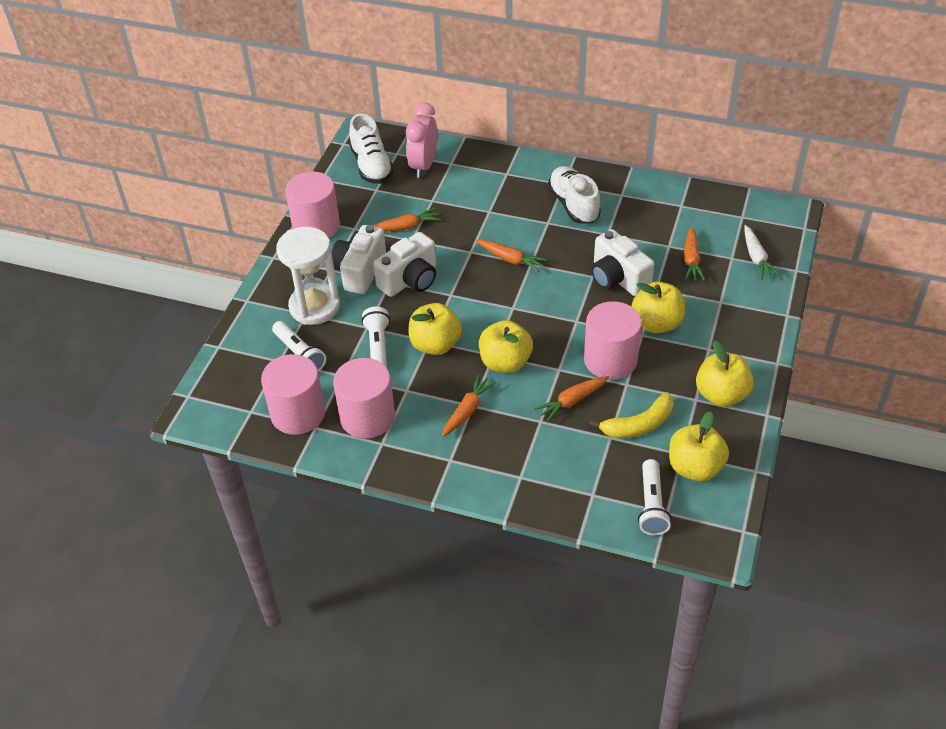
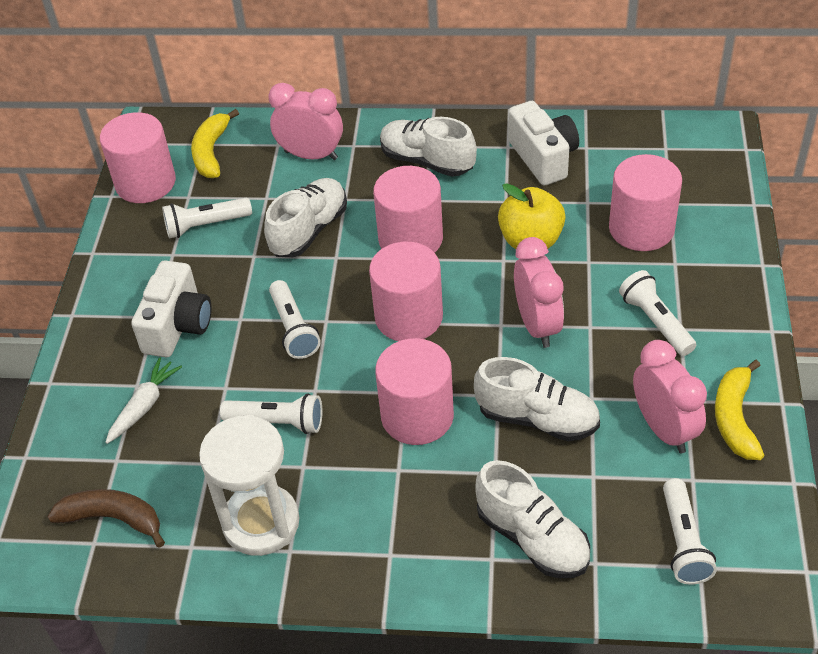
brown banana: none = 0 -> [48,489,165,548] = 1
orange carrot: [373,208,441,231] [442,374,497,437] [476,240,547,272] [534,376,609,422] [684,227,705,281] = 5 -> none = 0
pink clock: [406,102,437,178] = 1 -> [268,83,343,160] [514,237,564,348] [633,340,707,453] = 3
pink cylinder: [261,354,325,435] [285,172,340,238] [333,358,395,439] [584,301,642,380] = 4 -> [100,112,176,203] [369,242,443,341] [373,166,443,253] [375,338,454,445] [609,154,682,251] = 5
white camera: [332,225,386,294] [373,232,436,297] [591,229,654,296] = 3 -> [131,260,212,357] [508,101,579,185] = 2
white flashlight: [272,321,326,372] [361,307,390,368] [638,459,671,535] = 3 -> [162,198,252,238] [220,393,322,434] [269,280,321,359] [619,270,696,356] [663,478,717,585] = 5
white shoe: [349,114,394,184] [548,166,601,224] = 2 -> [264,178,347,257] [380,117,477,177] [474,357,600,441] [475,460,590,578] = 4
yellow apple: [409,303,462,355] [479,320,533,373] [631,281,685,333] [669,411,729,482] [696,340,754,407] = 5 -> [498,183,566,249] = 1
yellow banana: [589,392,673,438] = 1 -> [191,109,239,178] [715,360,764,460] = 2

